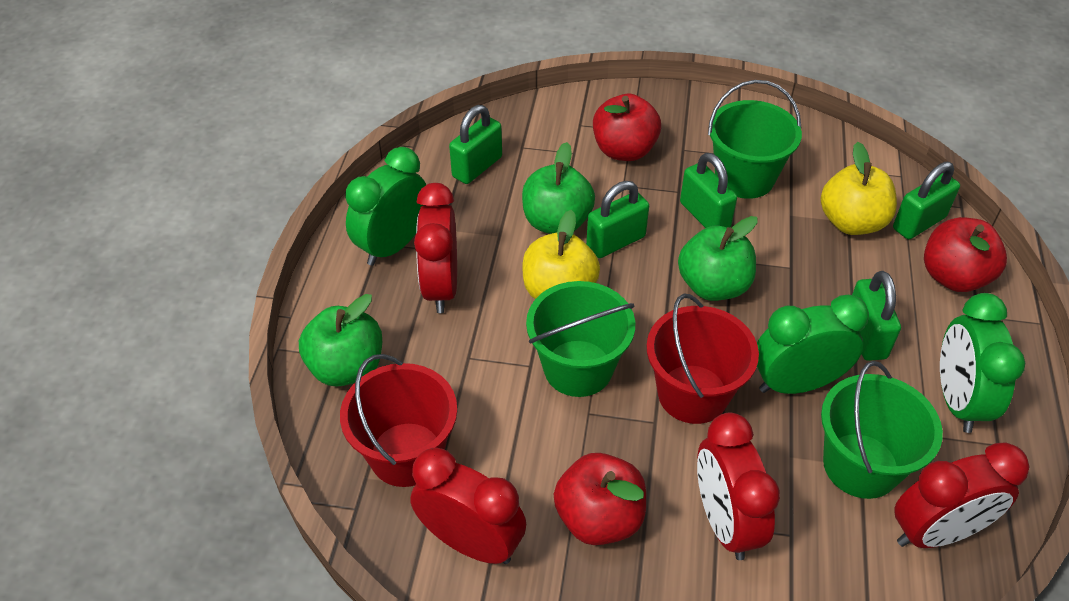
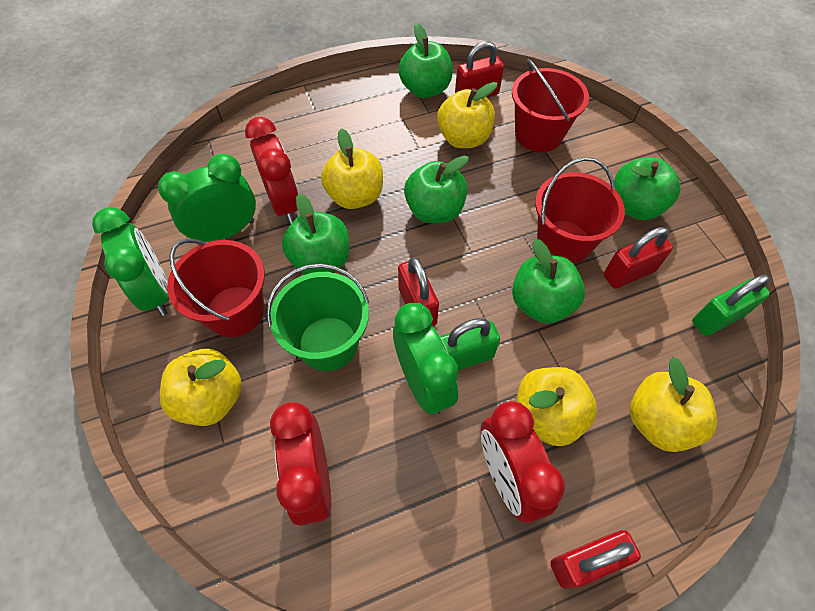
green apple: [299,294,382,387] [522,142,595,234] [678,216,758,301] = 3 -> [282,193,349,275] [398,23,453,98] [404,156,469,223] [512,239,585,324] [614,158,680,220] = 5
green bucket: [526,281,635,397] [708,80,802,199] [821,361,943,499] = 3 -> [267,264,369,371] = 1
green padlock: [449,105,502,184] [586,181,649,258] [680,153,737,228] [852,271,901,361] [893,162,960,239] = 5 -> [440,318,500,370] [692,274,770,336] = 2
red apple: [554,453,646,545] [593,94,661,161] [924,217,1007,292] = 3 -> none = 0
red bucket: [340,354,457,487] [646,294,759,424] = 2 -> [167,239,265,337] [512,59,589,152] [535,157,625,264] = 3
red clock: [410,448,526,564] [414,183,457,313] [697,412,780,560] [894,443,1030,548] = 4 -> [245,117,299,224] [270,402,331,526] [481,401,565,523] = 3
red padlock: none = 0 -> [398,257,439,326] [455,41,504,97] [550,530,641,589] [603,227,673,289] = 4
yellow apple: [523,210,600,299] [821,142,897,235] = 2 -> [160,349,242,426] [321,128,383,209] [437,82,497,148] [516,367,597,446] [630,357,717,452] = 5

